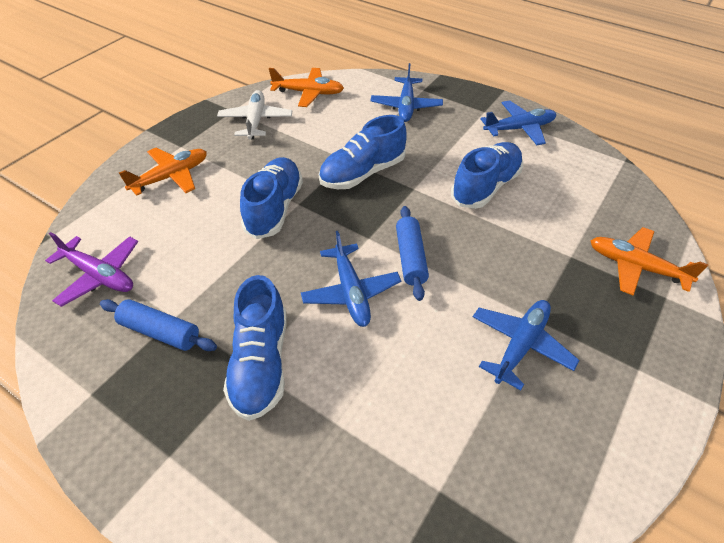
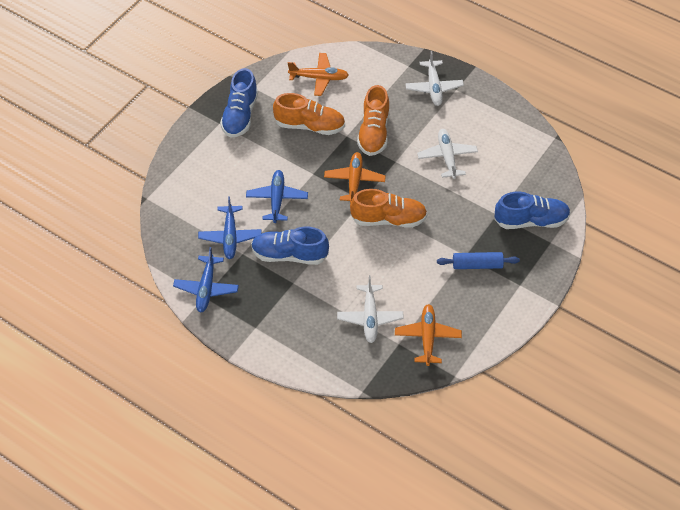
blue plane: [301,231,401,327] [371,63,443,122] [473,300,579,391] [480,100,556,145] = 4 -> [173,247,239,313] [198,196,262,259] [246,170,308,223] = 3
blue rolling pin: [100,299,217,351] [396,206,429,301] = 2 -> [437,252,520,269] = 1
blue shoe: [223,275,287,421] [240,157,303,239] [319,115,407,189] [451,142,523,209] = 4 -> [220,68,258,138] [251,227,329,265] [494,192,571,229] = 3
orange shoe: none = 0 -> [273,93,345,135] [350,189,427,228] [357,85,389,156] = 3
purple plane: [45,232,138,307] = 1 -> none = 0
white plane: [217,90,292,139] = 1 -> [337,275,404,343] [405,51,464,106] [417,129,478,179] = 3

